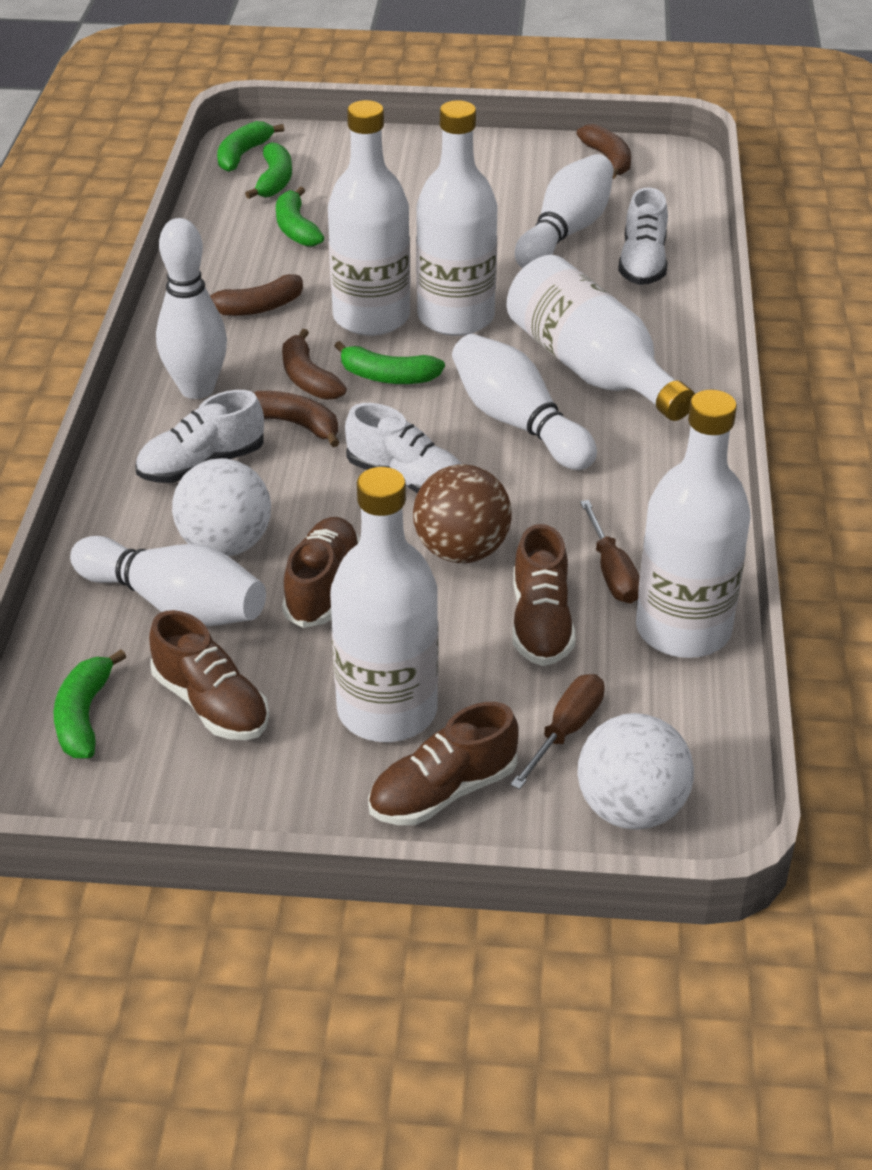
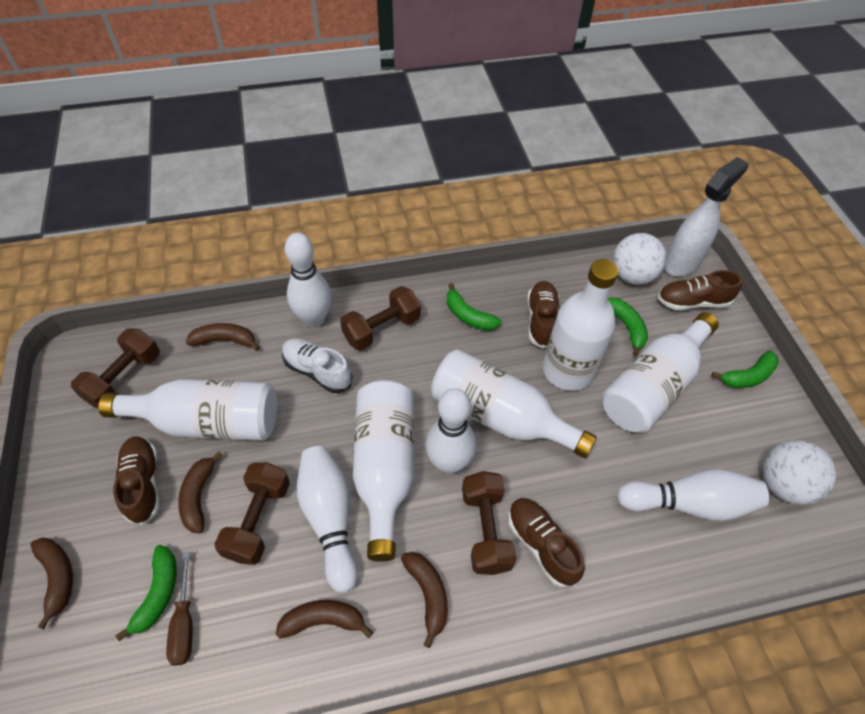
brown ball: [413,464,512,563] = 1 -> none = 0
brown banana: [210,274,303,316] [254,391,339,447] [282,329,347,400] [577,124,631,179] = 4 -> [30,537,73,629] [178,451,223,534] [186,323,260,351] [276,600,373,639] [401,552,448,648] = 5
brown dumbbell: none = 0 -> [71,328,160,409] [214,462,290,565] [340,286,421,351] [462,471,517,575] = 4
brown screwdriver: [510,674,605,789] [580,500,640,604] = 2 -> [166,552,193,666] = 1
green banana: [53,649,126,758] [217,121,284,172] [245,142,292,199] [276,187,324,247] [335,341,445,384] = 5 -> [116,545,177,641] [447,283,502,331] [608,297,648,356] [711,350,779,388] = 4
white shoe: [135,390,264,483] [345,403,461,493] [618,187,668,285] = 3 -> [282,338,353,393] = 1
white spray bottle: none = 0 -> [664,157,748,276] = 1

